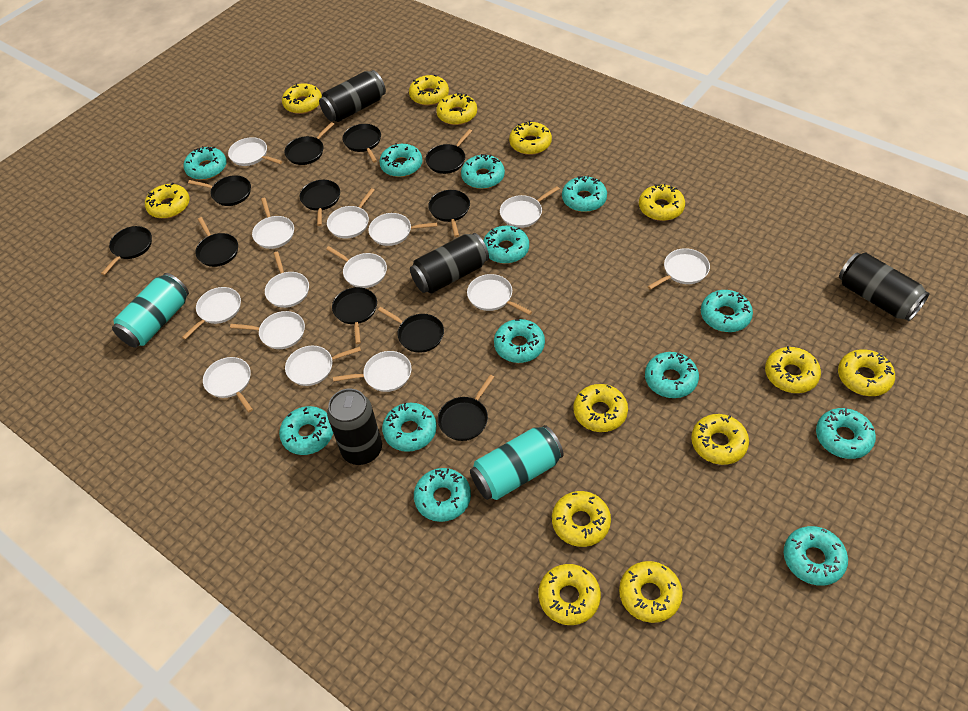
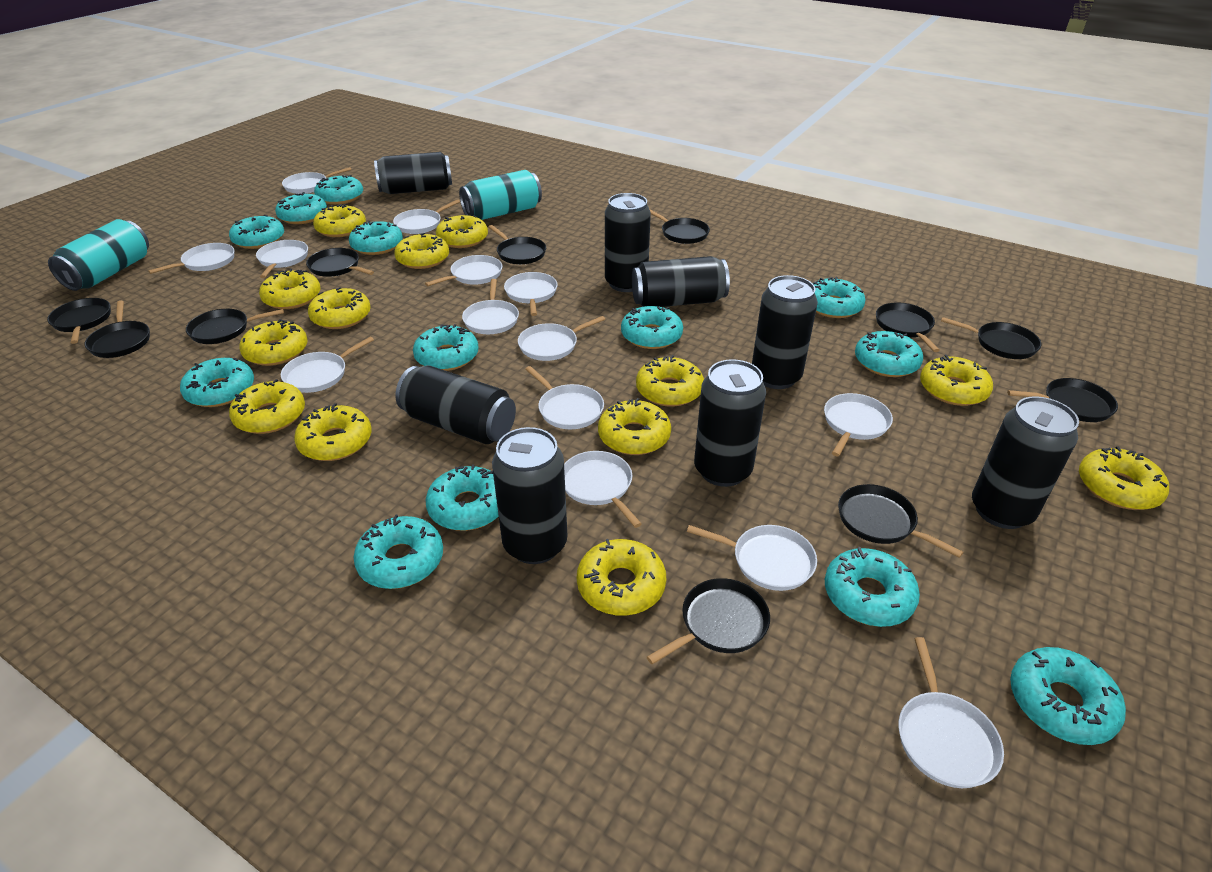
black can: [319,70,386,122] [327,389,382,465] [410,233,489,294] [839,253,930,321] = 4 -> [374,152,452,194] [396,365,516,444] [492,427,568,564] [605,193,651,292] [632,256,730,307] [694,359,766,487] [752,275,818,389] [972,396,1079,529] = 8

